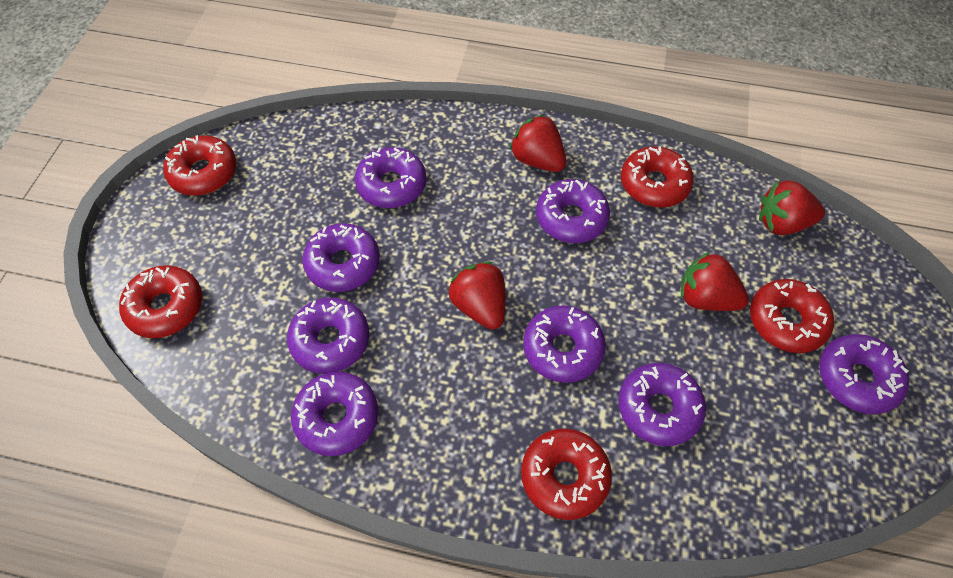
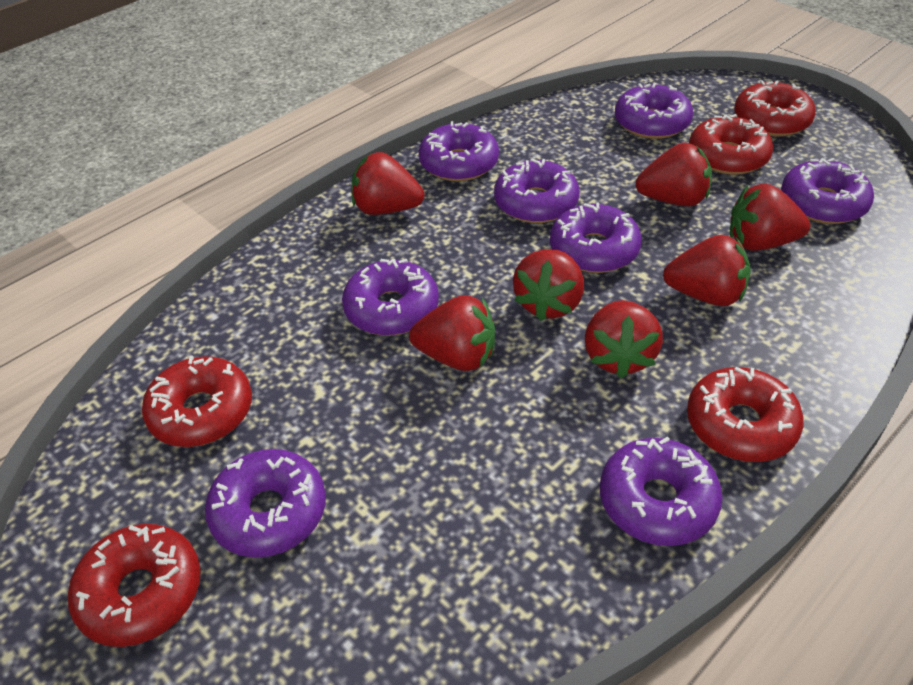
red strawberry: [448,261,505,329] [510,115,566,172] [681,252,749,311] [759,180,825,235] = 4 -> [351,152,424,215] [409,295,495,371] [513,249,584,321] [585,300,663,378] [636,143,712,206] [663,235,751,306] [730,183,810,251] = 7

